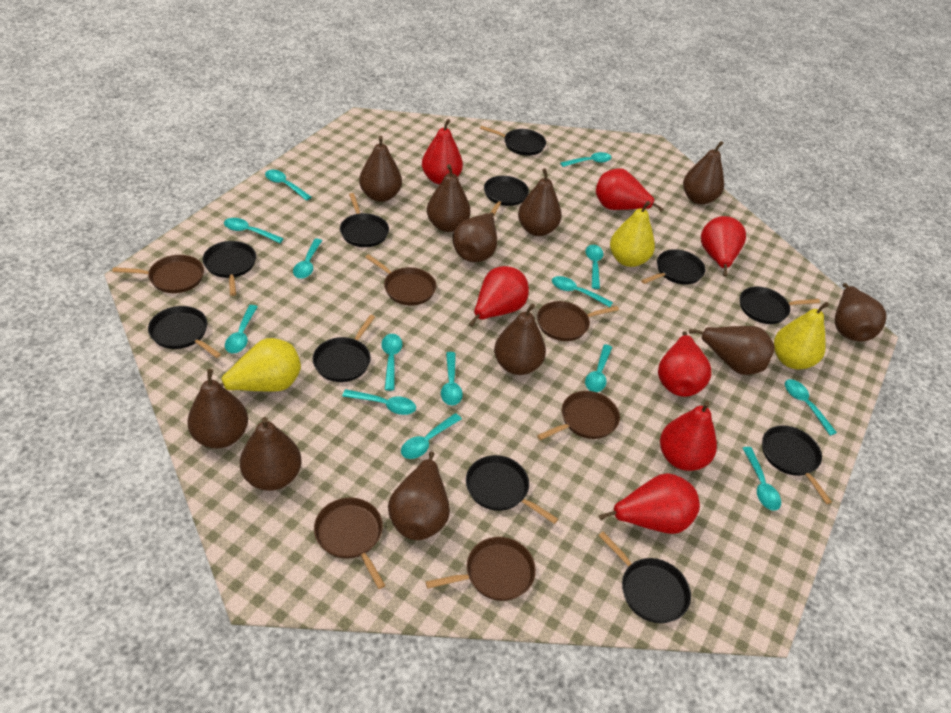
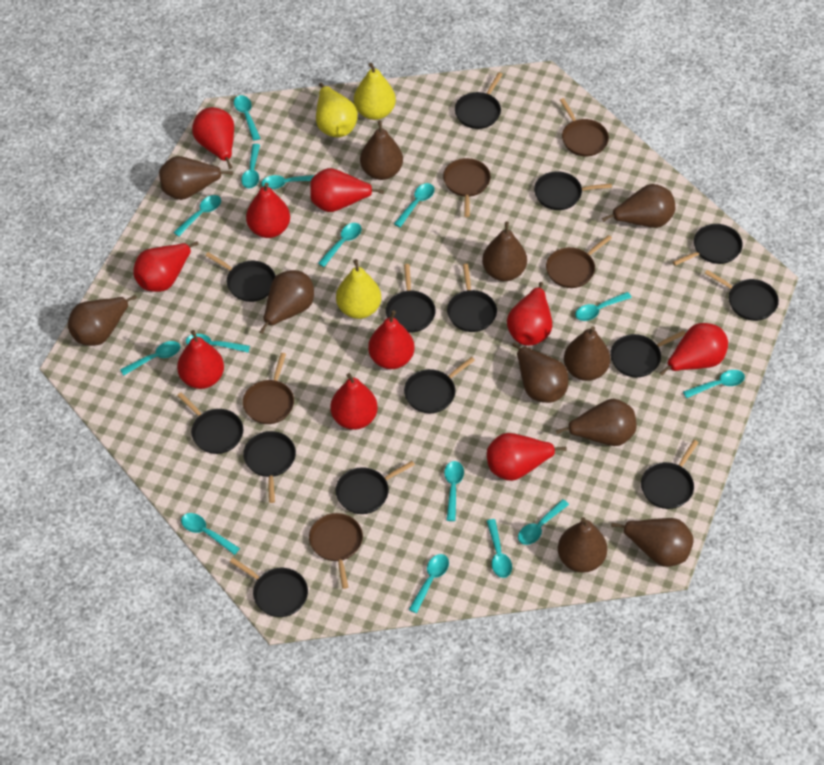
black pan: [148,306,221,358] [203,241,256,296] [313,315,375,382] [340,193,389,247] [466,455,558,524] [480,126,546,156] [484,176,529,217] [598,532,691,623] [641,249,706,284] [740,286,820,324] [762,425,832,504] = 11 -> [177,392,243,454] [205,252,276,302] [230,558,308,617] [243,431,296,503] [336,461,415,514] [386,264,436,332] [404,357,475,413] [447,264,497,332] [455,72,503,129] [534,171,612,210] [610,330,686,377] [641,440,699,509] [673,224,743,266] [705,270,779,321] = 14
brown pan: [112,255,204,293] [314,498,386,589] [365,254,436,305] [426,537,536,601] [537,301,619,341] [537,391,620,440] = 6 -> [243,353,294,424] [309,513,363,589] [443,158,491,217] [546,235,612,288] [560,98,609,156] = 5
red pear: [422,119,463,185] [469,266,529,327] [596,168,664,212] [598,473,700,534] [658,331,711,397] [660,401,717,471] [701,216,746,276] = 7 -> [133,241,198,292] [177,330,224,389] [192,107,234,169] [246,183,290,238] [311,168,384,212] [330,373,378,430] [368,310,415,369] [487,433,567,481] [507,282,552,346] [659,323,728,376] = 10
turquoise spoon: [224,218,284,243] [225,305,258,353] [265,170,311,201] [293,238,322,279] [342,389,416,415] [381,334,403,391] [401,413,462,459] [441,352,463,405] [552,276,613,307] [560,152,612,167] [585,245,603,289] [585,344,612,392] [743,447,781,511] [785,379,837,436] = 14 -> [120,341,181,376] [173,195,221,237] [181,513,240,555] [186,334,250,353] [234,95,260,141] [241,144,260,188] [261,175,315,189] [318,223,362,267] [394,183,435,227] [409,554,449,613] [444,461,464,521] [487,519,512,578] [518,499,569,545] [575,292,632,321] [683,370,745,398] = 15

